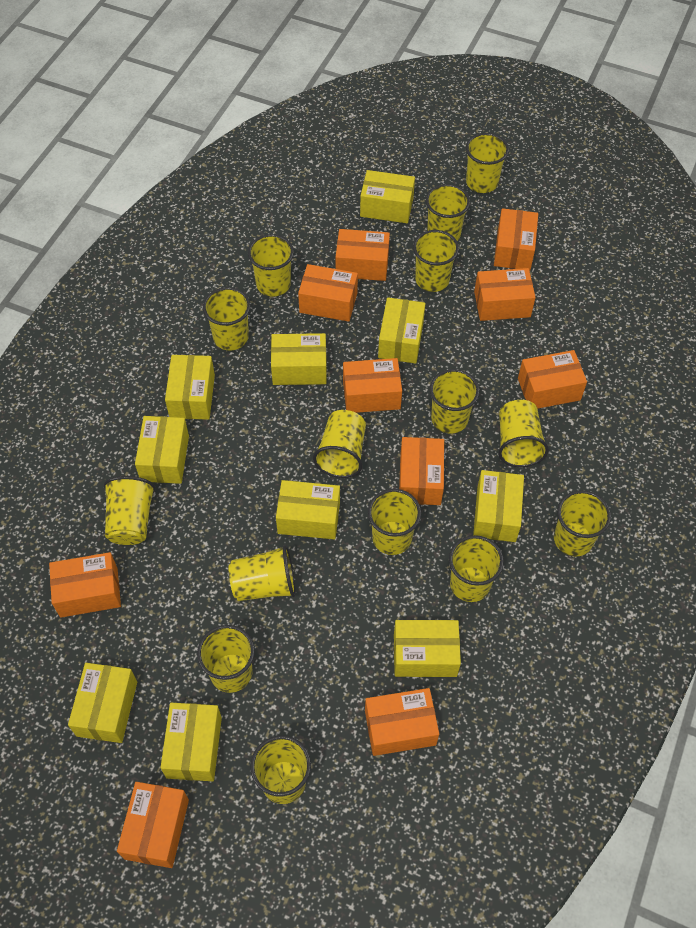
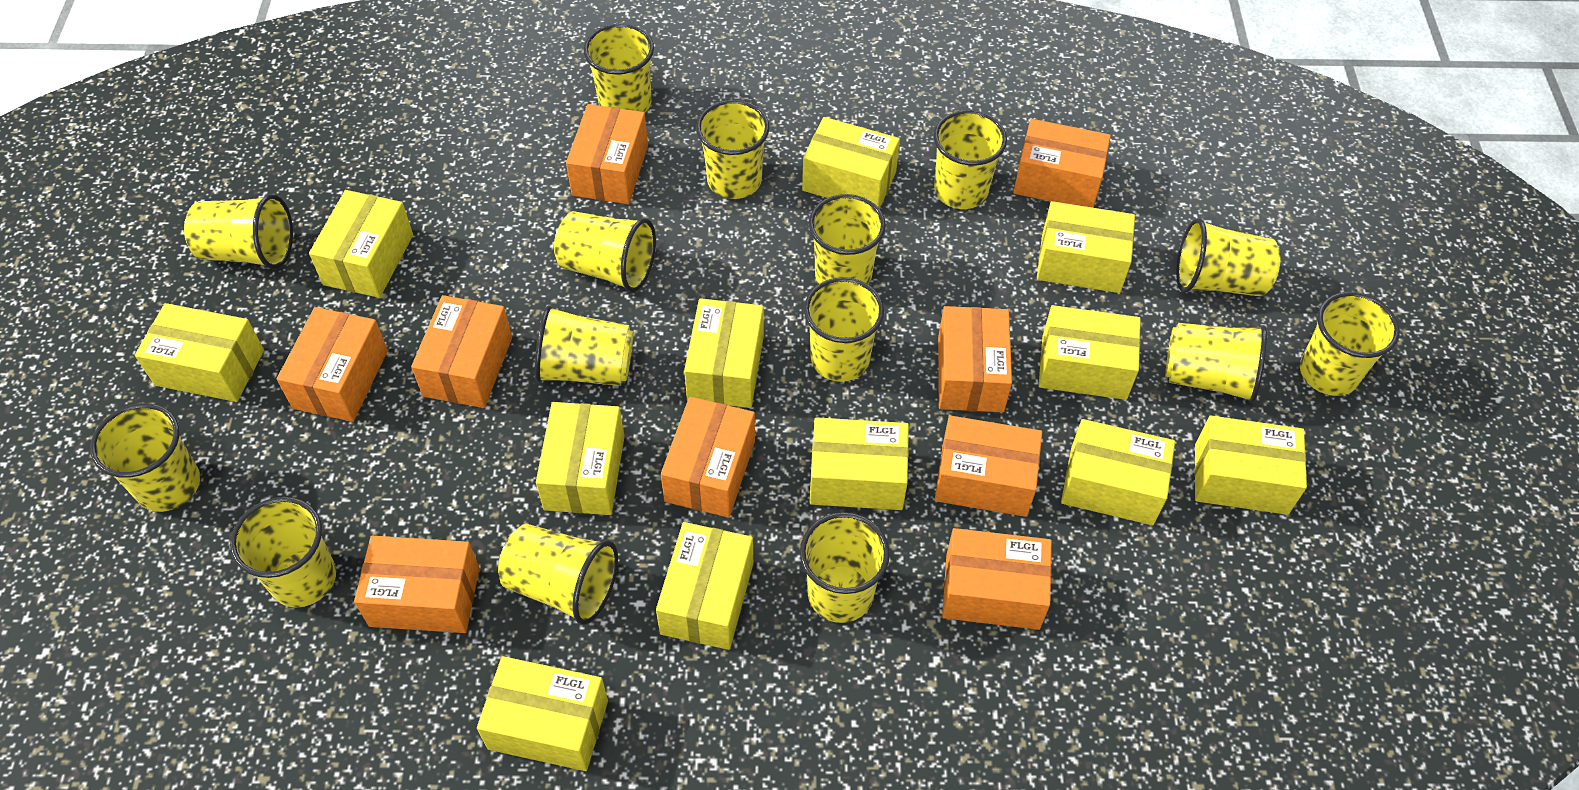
orange box: [49,552,121,618] [117,782,189,868] [298,264,358,322] [336,229,390,281] [343,358,402,413] [365,688,439,756] [399,437,444,505] [474,268,536,321] [494,208,538,271] [518,350,587,409] = 10 -> [277,307,388,422] [354,536,480,633] [411,295,512,408] [566,104,648,204] [661,397,755,518] [935,415,1042,517] [938,306,1012,412] [942,528,1052,630] [1013,119,1111,208] = 9
yellow box: [68,663,137,743] [135,416,189,484] [160,703,222,781] [165,355,215,420] [271,333,327,385] [276,480,340,539] [360,170,415,223] [378,297,425,364] [394,620,461,677] [473,470,524,542] = 10 -> [135,303,264,402] [309,190,413,298] [477,656,608,771] [536,402,625,515] [656,522,753,650] [684,298,764,408] [802,117,900,209] [809,417,909,510] [1037,201,1135,293] [1039,305,1141,400] [1061,419,1175,525] [1195,416,1307,515] = 12

